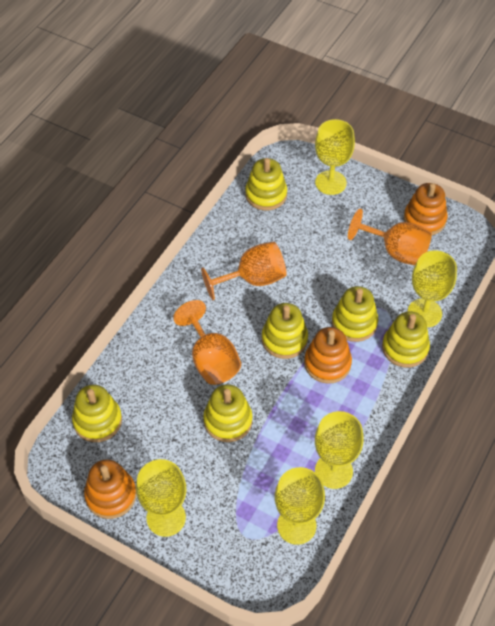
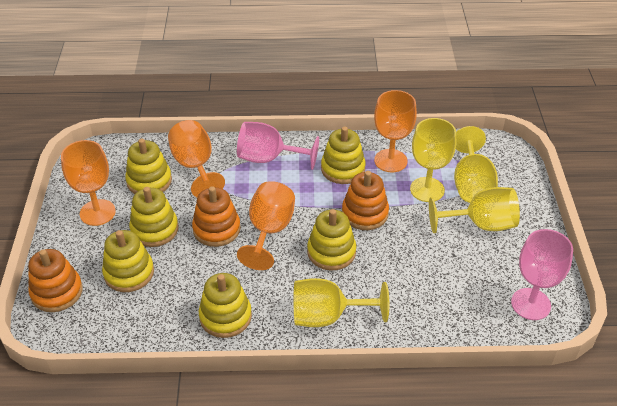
orange goblet: [173,300,241,385] [201,242,287,300] [348,209,432,265] = 3 -> [61,140,116,226] [168,120,225,197] [237,181,295,270] [374,90,417,172] = 4
pink goblet: none = 0 -> [237,122,319,170] [511,229,573,320] = 2
yellow goblet: [136,459,186,537] [275,467,325,545] [315,119,355,195] [315,411,364,489] [408,250,457,328] = 5 -> [294,278,389,327] [410,118,456,202] [429,187,520,233] [454,126,498,203] = 4

